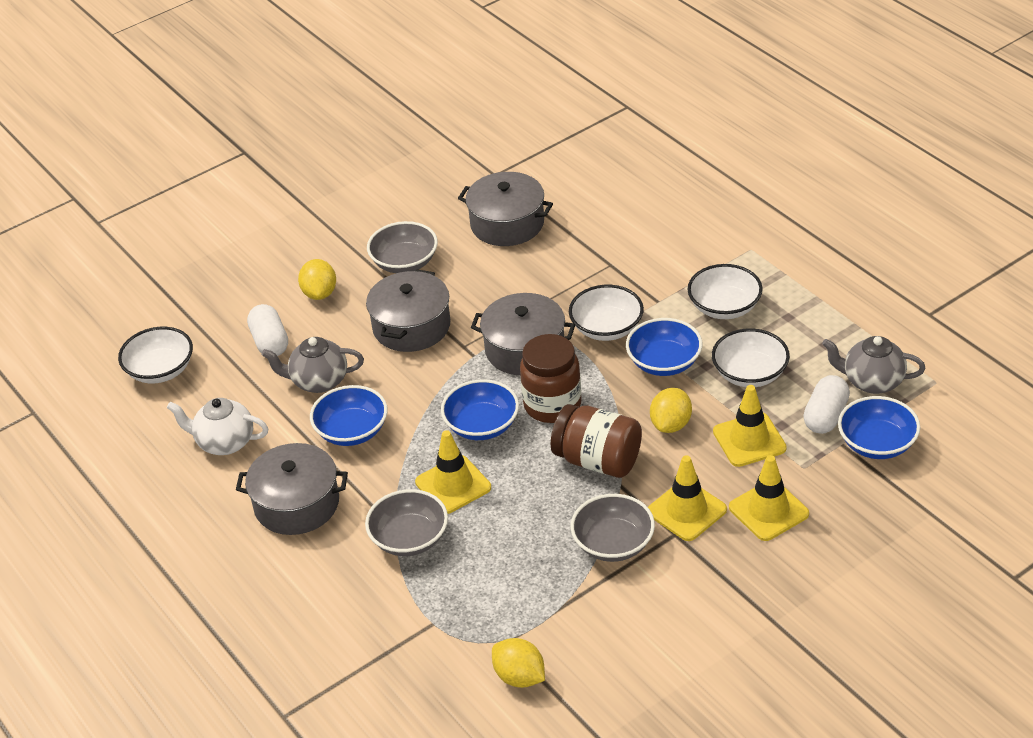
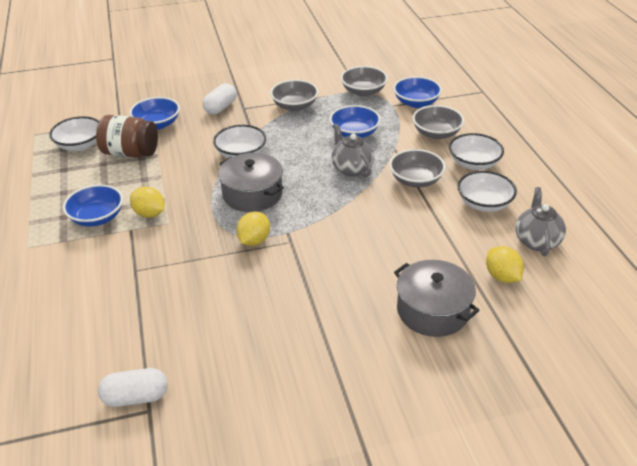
brown jar: [520,334,582,423] [551,404,642,478] = 2 -> [96,115,158,158] = 1
grey bowl: [365,489,448,556] [367,221,438,273] [571,494,655,562] = 3 -> [270,80,319,111] [341,66,388,97] [389,149,446,187] [412,105,464,139] = 4
grey pot: [236,443,348,535] [366,269,450,352] [458,172,553,246] [471,293,575,375] = 4 -> [218,153,284,212] [394,260,480,337] = 2
white teapot: [167,398,268,455] = 1 -> none = 0
yellow traffic cone: [415,430,491,514] [648,455,727,541] [713,385,787,467] [729,455,809,541] = 4 -> none = 0

